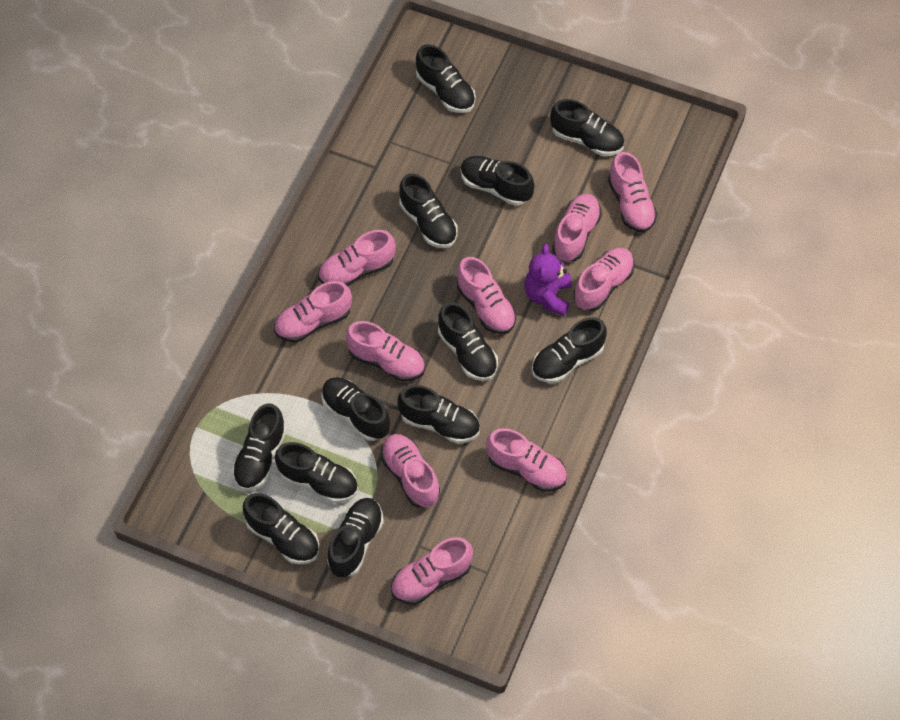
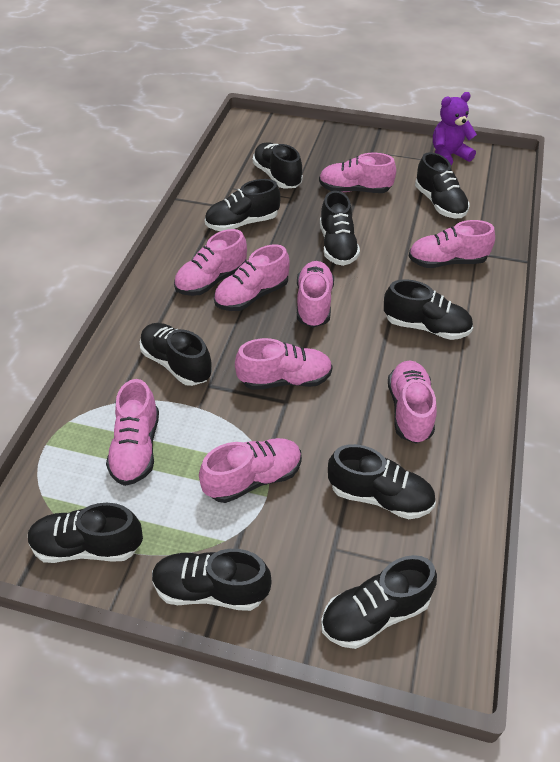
black shoe: [232,403,286,491] [243,493,319,564] [275,442,358,503] [321,377,390,441] [327,498,384,577] [397,385,480,444] [399,174,458,248] [416,44,476,113] [438,302,498,381] [461,156,535,206] [532,317,607,383] [550,99,624,156] = 12 -> [28,503,143,563] [140,323,212,386] [152,549,272,611] [205,179,281,231] [253,142,303,189] [320,191,360,266] [321,555,437,649] [328,444,436,519] [384,279,473,340] [415,152,470,218] = 10
pink shoe: [274,281,352,343] [318,230,396,287] [346,321,425,382] [380,434,440,508] [391,537,473,605] [457,257,516,334] [486,428,567,492] [552,194,602,261] [574,248,635,311] [608,152,658,233] = 10 -> [106,379,159,486] [174,229,247,296] [199,438,302,503] [214,244,289,311] [235,338,333,390] [297,261,334,328] [319,153,396,193] [388,361,437,444] [408,220,495,268] = 9

